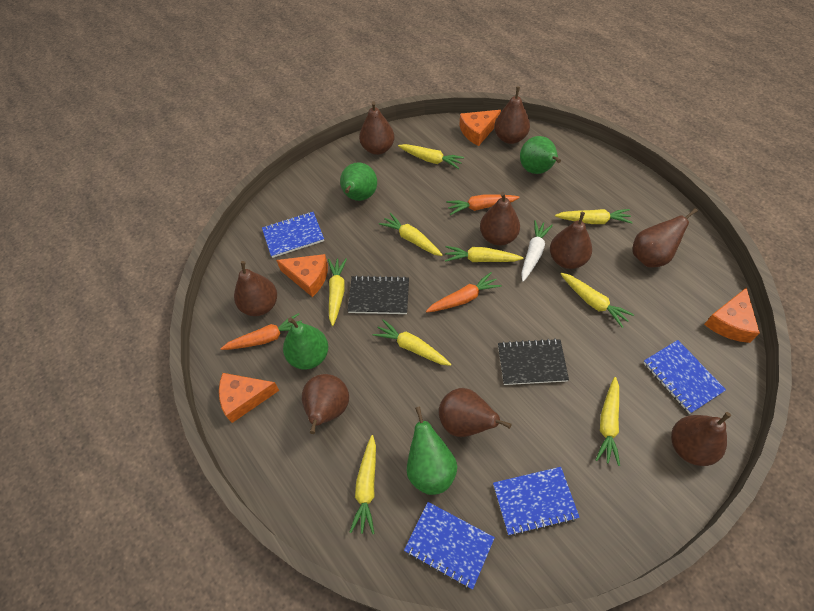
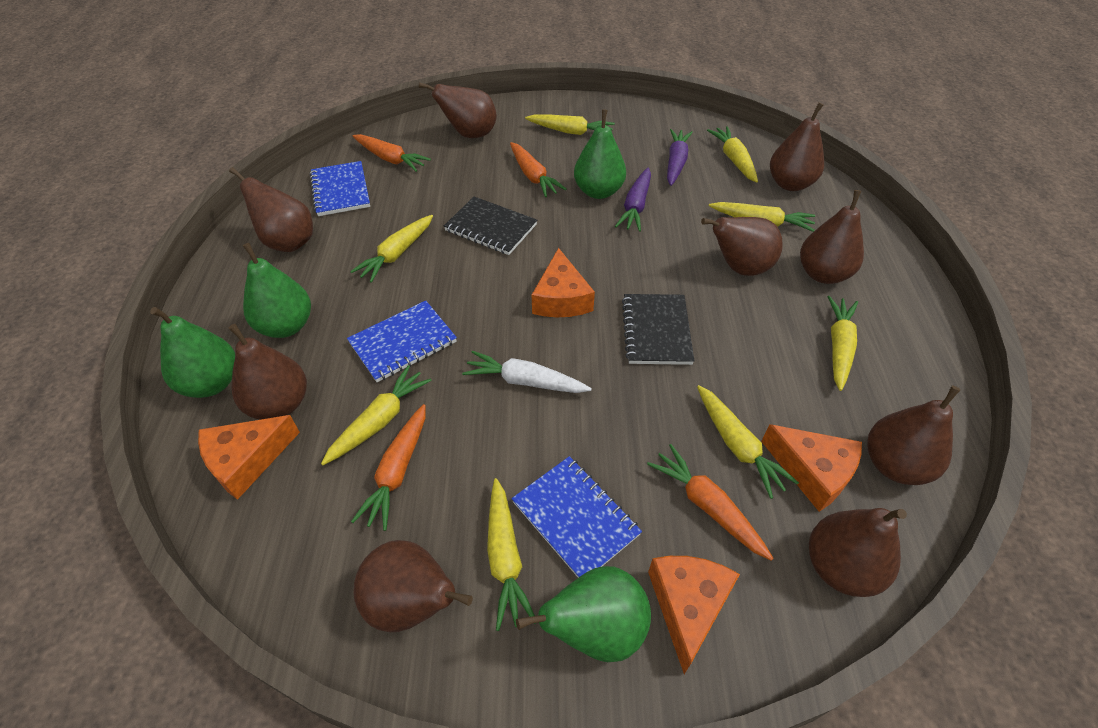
blue notebook: [262,212,324,258] [404,502,495,590] [493,467,580,536] [643,340,726,414] = 4 -> [310,161,370,216] [347,300,457,382] [512,456,642,578] = 3
orange carrot: [221,313,302,350] [426,272,502,313] [446,195,520,215] = 3 -> [351,404,426,531] [353,134,431,172] [510,142,567,197] [647,444,774,561] = 4
purple carrot: none = 0 -> [615,167,651,232] [667,129,693,186] = 2
yellow carrot: [328,258,347,326] [349,435,376,534] [373,319,451,366] [379,213,443,256] [398,144,464,169] [445,246,523,262] [555,209,633,224] [560,273,634,328] [596,377,620,466] = 9 -> [321,365,432,465] [350,215,433,283] [487,478,536,631] [525,114,615,135] [697,385,799,499] [707,126,758,183] [709,202,815,232] [828,296,858,391] = 8

